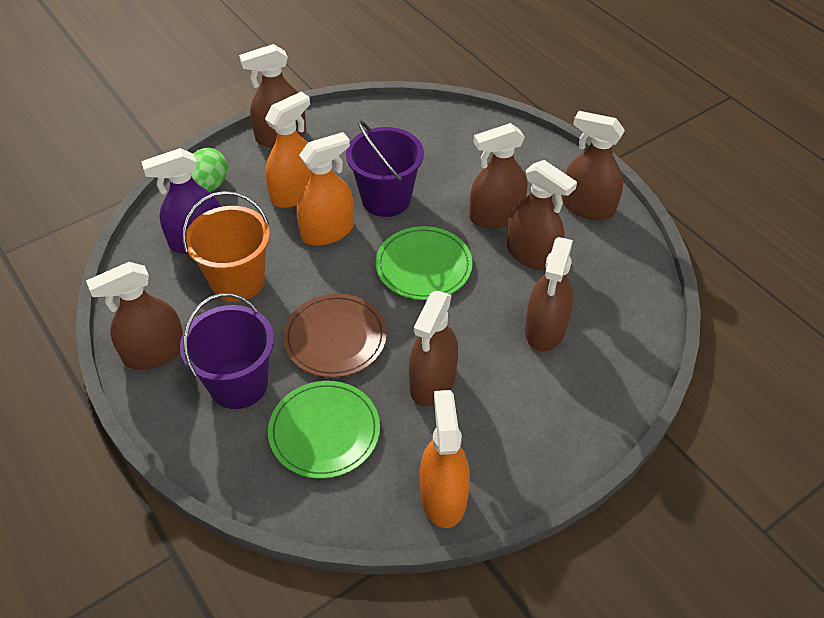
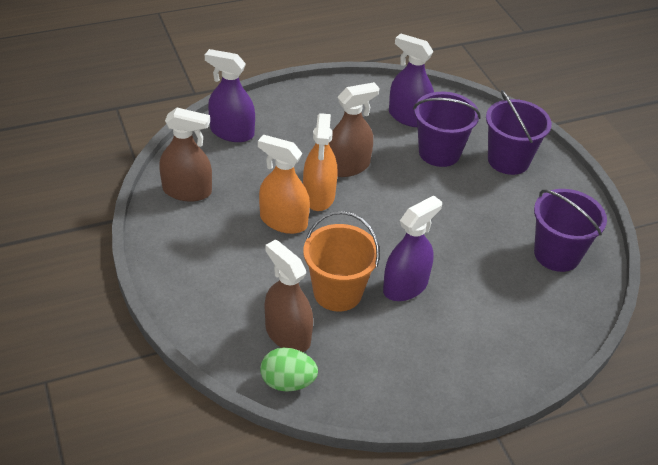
brown plate: [283,294,387,378] = 1 -> none = 0
brown spray bottle: [86,262,183,369] [239,44,306,147] [409,291,458,406] [470,123,528,228] [507,160,577,270] [525,237,573,352] [562,111,625,220] = 7 -> [159,108,212,201] [265,239,313,352] [329,82,379,177] = 3
green plate: [268,381,380,479] [376,226,473,300] = 2 -> none = 0
orange spray bottle: [265,92,311,208] [297,132,354,246] [420,390,470,528] = 3 -> [258,134,310,234] [303,113,338,211] = 2
purple bucket: [180,293,274,409] [346,120,424,217] = 2 -> [413,92,480,167] [486,90,552,175] [534,189,607,272] = 3
purple spray bottle: [141,148,221,254] = 1 -> [205,49,255,142] [383,195,442,301] [389,33,434,127] = 3

